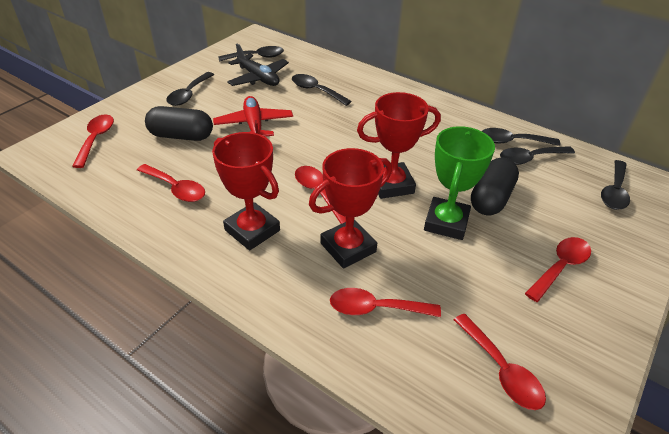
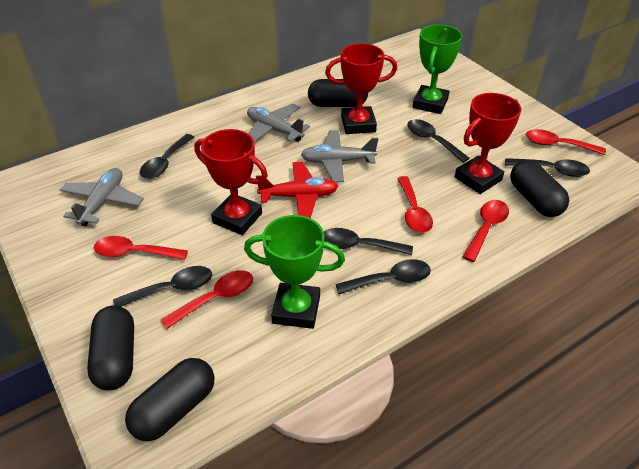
black capsule: [145,106,213,141] [471,158,519,215] = 2 -> [87,305,134,391] [125,358,214,441] [308,79,368,107] [510,160,569,217] = 4
black plane: [227,44,289,86] = 1 -> none = 0
green trophy: [424,126,495,240] = 1 -> [244,215,345,329] [413,25,462,114] = 2
grey plane: none = 0 -> [60,168,144,227] [247,104,310,142] [301,130,378,182] = 3
red spoon: [72,114,114,168] [137,164,205,202] [295,166,346,224] [330,288,441,317] [454,314,546,410] [525,237,591,302] = 6 -> [94,236,188,260] [161,270,253,329] [397,176,433,233] [463,200,509,262] [526,129,606,155] = 5

